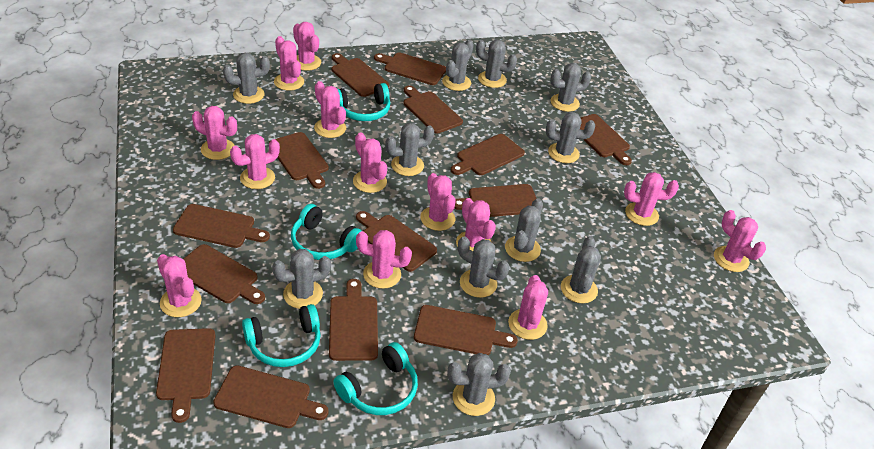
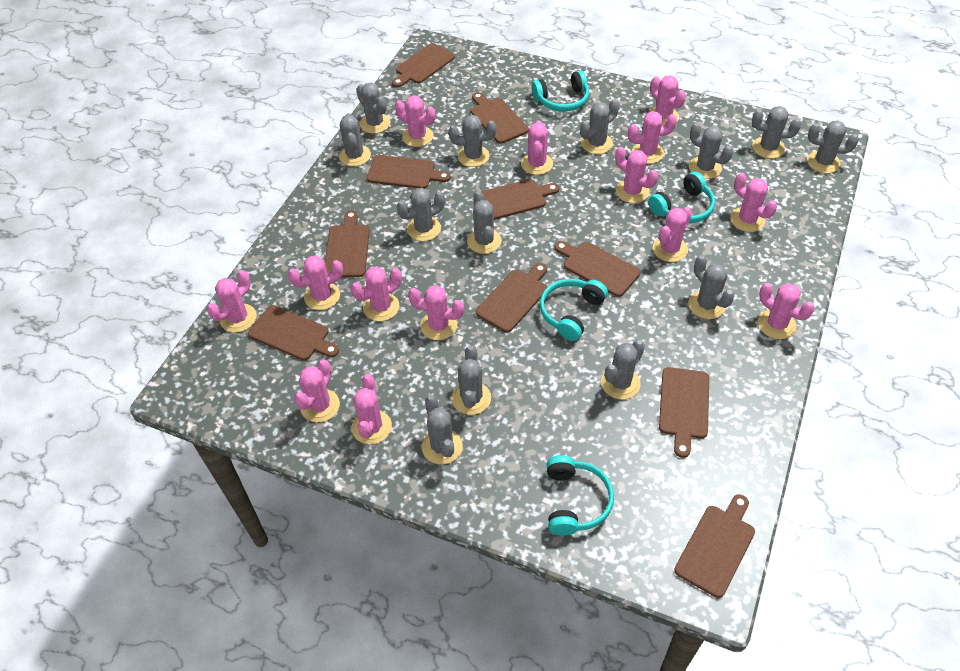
brown cutting board: [156,328,216,423] [173,204,270,248] [184,244,265,304] [213,366,329,428] [269,132,329,189] [329,279,378,361] [332,53,389,97] [356,211,437,272] [374,53,446,85] [404,85,463,134] [414,305,518,355] [451,134,525,175] [454,184,537,217] [580,114,632,165] = 14 -> [248,305,339,361] [325,210,370,277] [367,155,451,189] [392,43,455,87] [471,92,529,143] [476,263,547,332] [481,179,559,220] [554,241,641,297] [659,367,709,458] [674,494,755,598] = 10
grey cactus: [223,53,270,104] [272,249,331,309] [385,123,434,176] [442,39,474,91] [447,353,511,416] [458,236,510,298] [476,40,517,88] [505,198,543,262] [546,112,595,163] [550,63,592,112] [561,236,601,303] = 11 -> [339,113,371,167] [356,83,390,134] [397,188,445,241] [422,395,463,464] [449,115,496,167] [452,346,491,415] [467,191,502,254] [580,99,619,154] [601,340,645,399] [688,255,735,319] [689,123,733,179] [752,106,801,159] [807,120,859,173] = 13
pink cactus: [157,254,202,317] [192,106,237,160] [230,134,280,189] [274,36,304,91] [293,22,321,71] [314,81,346,138] [353,132,387,193] [356,230,412,289] [420,173,456,231] [456,198,496,251] [508,275,548,340] [624,172,679,226] [714,210,766,272] = 13 -> [207,270,257,333] [288,256,343,310] [294,359,340,422] [351,266,402,321] [352,374,392,445] [395,96,435,147] [408,285,464,340] [521,121,553,175] [615,147,658,203] [628,111,677,164] [648,75,686,126] [653,207,692,262] [730,173,777,232] [758,283,815,339] = 14

